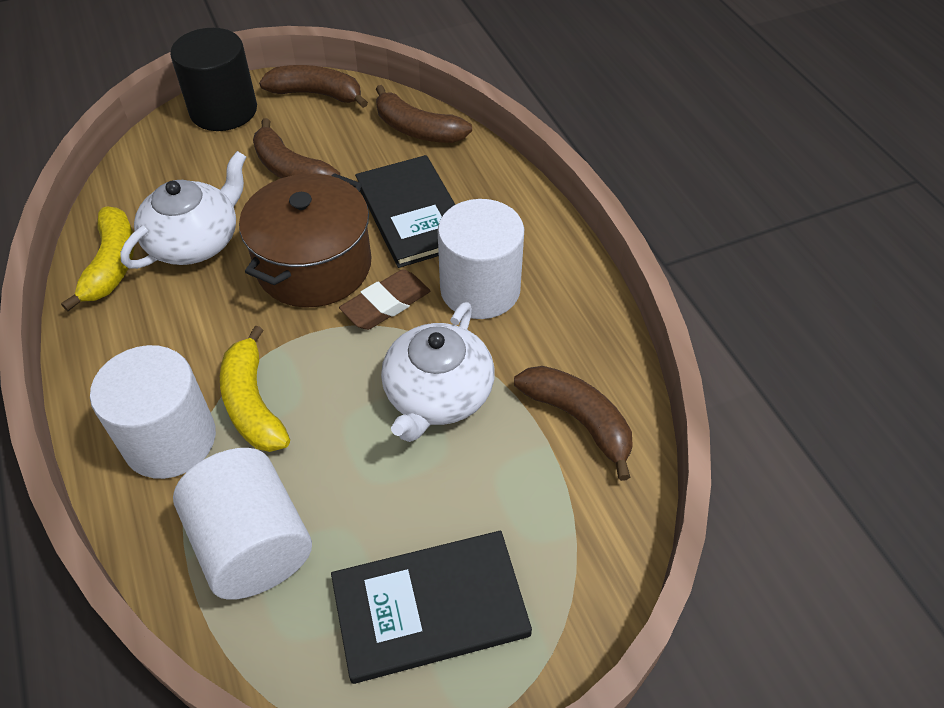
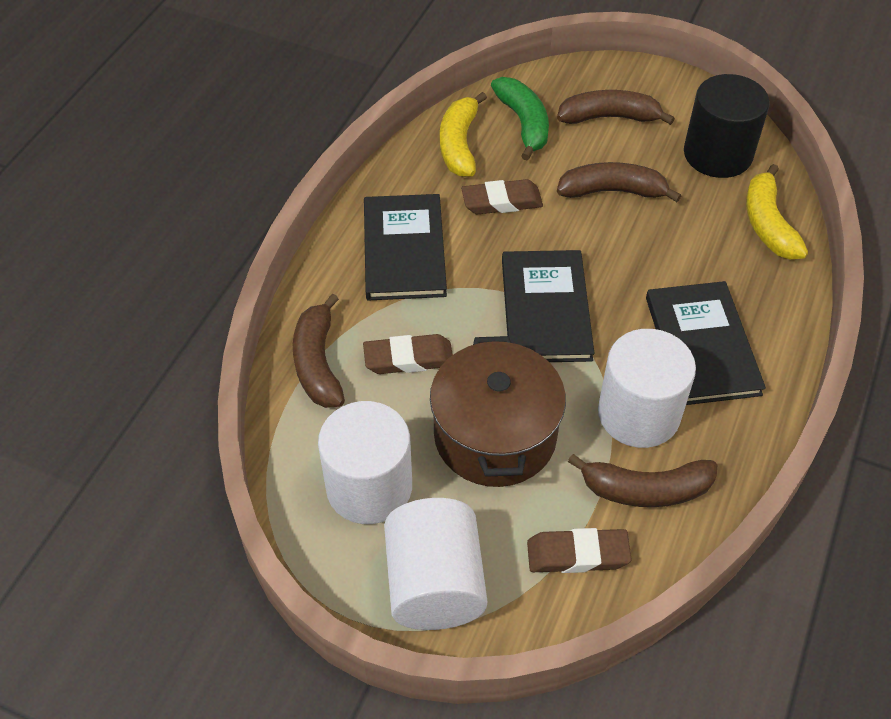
black book: [331,530,532,684] [355,155,455,268] = 2 -> [364,194,447,300] [502,250,594,362] [646,281,766,405] = 3
brown eraser: [339,270,431,330] = 1 -> [363,334,453,374] [461,179,543,214] [527,528,631,573] = 3
green banana: none = 0 -> [491,77,549,160] = 1
white teapot: [120,151,246,269] [381,302,495,442] = 2 -> none = 0

